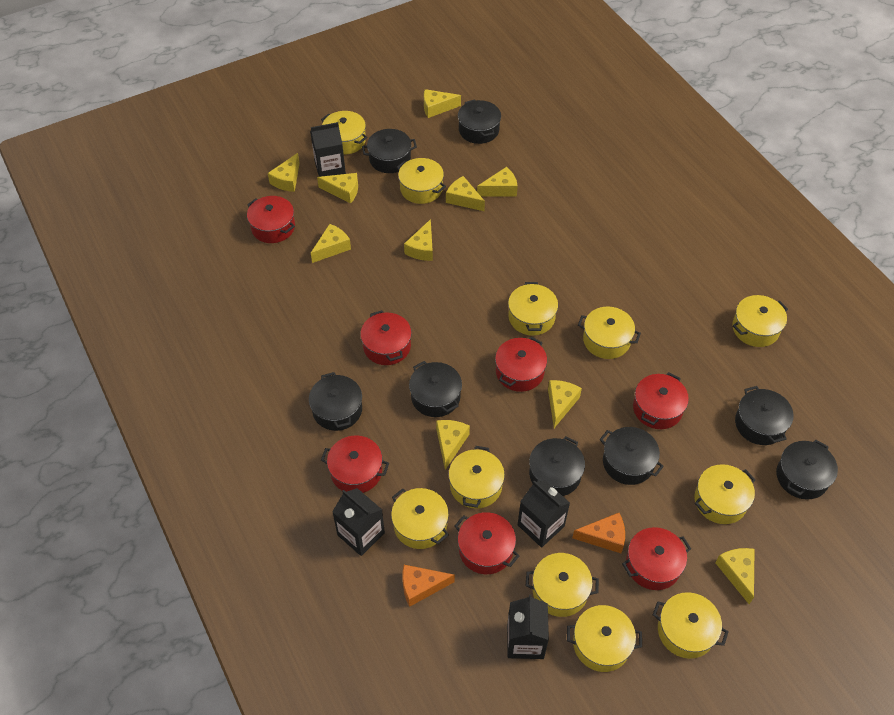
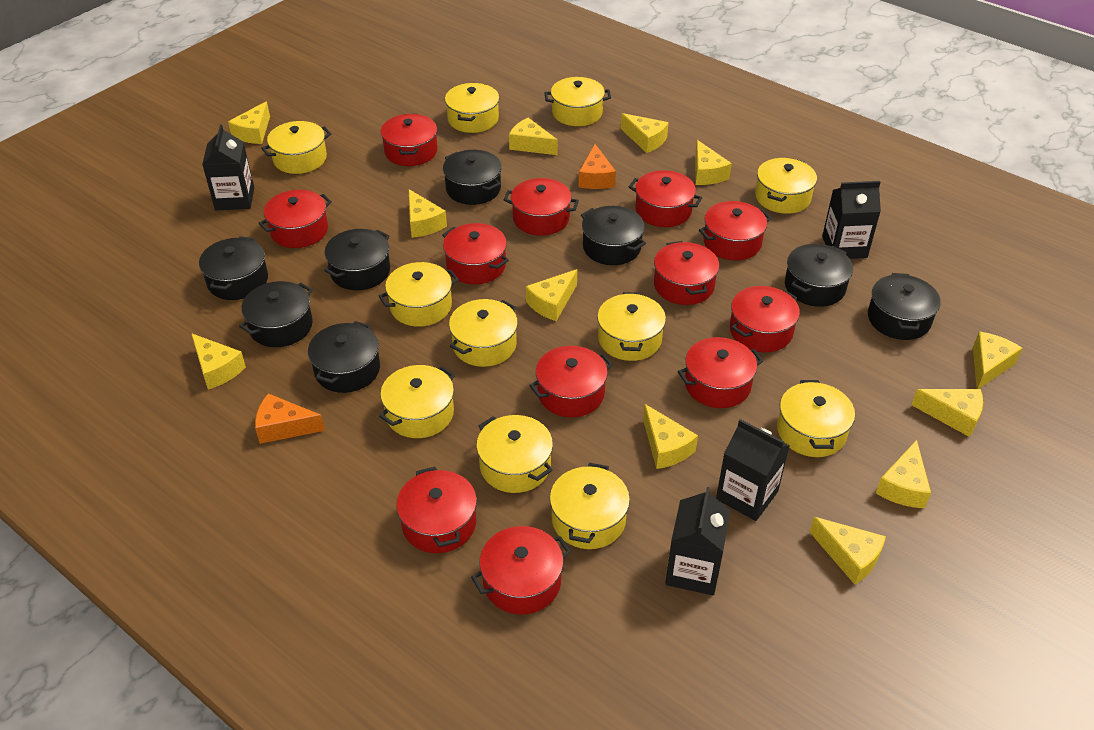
red pot: [247,196,295,243] [321,435,389,493] [360,310,412,365] [455,512,519,574] [495,337,547,392] [622,527,691,590] [633,372,689,429] = 7 -> [259,190,332,248] [380,114,438,166] [396,467,477,553] [442,223,509,284] [471,526,571,615] [504,178,579,236] [529,346,613,417] [629,170,702,227] [654,241,719,305] [678,337,763,408] [699,201,772,260] [730,286,800,352] = 12
yellow cheese: [268,153,300,192] [311,224,351,263] [317,173,358,204] [404,219,433,261] [424,89,461,118] [436,420,470,470] [446,176,485,211] [477,167,518,196] [548,380,582,428] [715,548,754,604] = 10 -> [191,333,246,390] [228,101,270,144] [409,189,447,238] [509,118,558,155] [526,269,577,321] [621,113,669,153] [643,404,698,469] [695,140,732,185] [810,517,886,584] [876,440,931,508] [911,389,983,437] [973,331,1023,389] = 12

